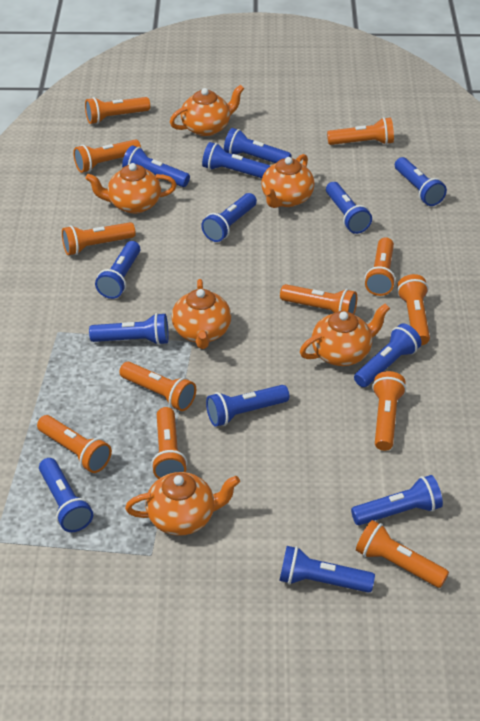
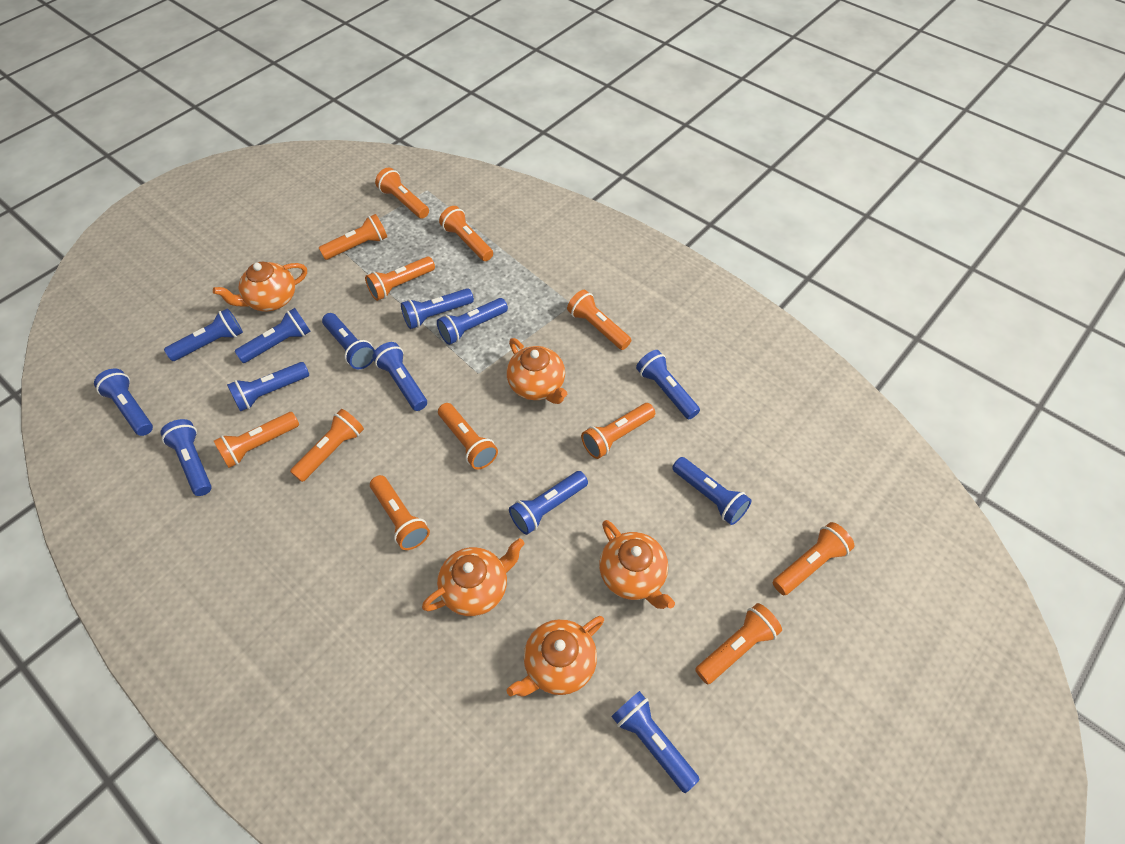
orange teapot: [85,163,176,214] [125,472,240,536] [170,84,244,136] [171,279,231,349] [261,154,315,208] [300,304,390,366] = 6 -> [213,262,307,311] [422,538,525,616] [507,338,567,404] [507,616,604,697] [599,520,675,609] = 5

